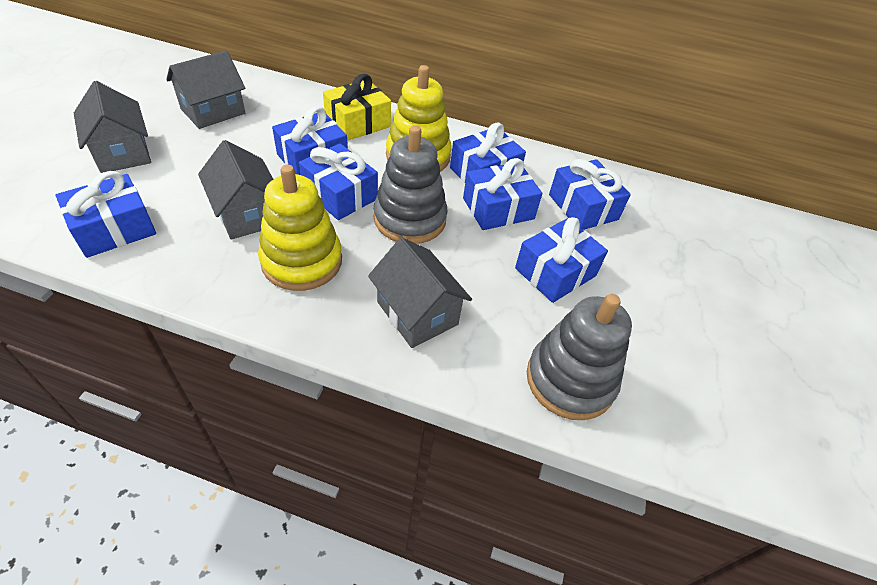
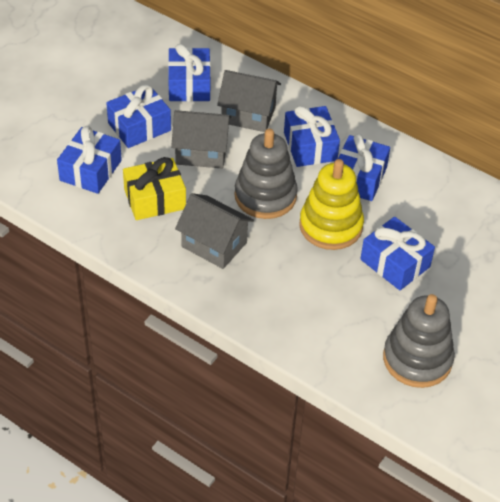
blue gift: [56,171,156,258] [272,106,348,175] [299,143,378,220] [450,122,526,183] [463,158,542,230] [515,217,608,303] [549,159,631,230] = 7 -> [57,126,122,194] [106,84,171,148] [168,44,211,102] [284,106,340,167] [338,134,390,201] [360,217,435,290] = 6
grey house: [74,81,151,173] [166,51,246,129] [198,140,273,240] [368,238,472,348] = 4 -> [171,110,231,169] [175,193,254,269] [217,70,281,132] = 3
yellow stacking toy: [258,165,342,291] [386,65,452,172] = 2 -> [299,159,364,250] = 1

